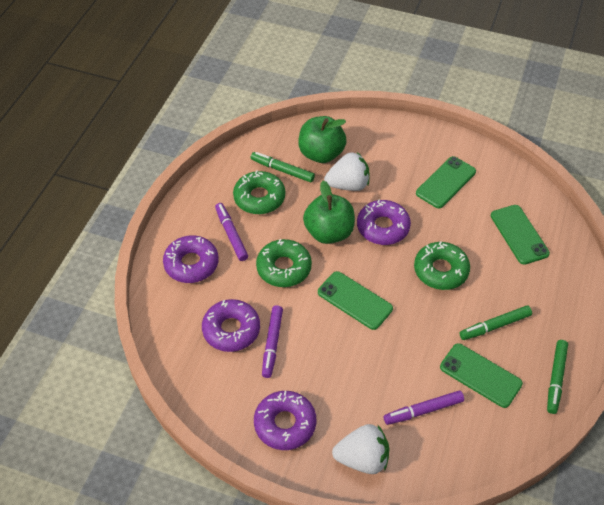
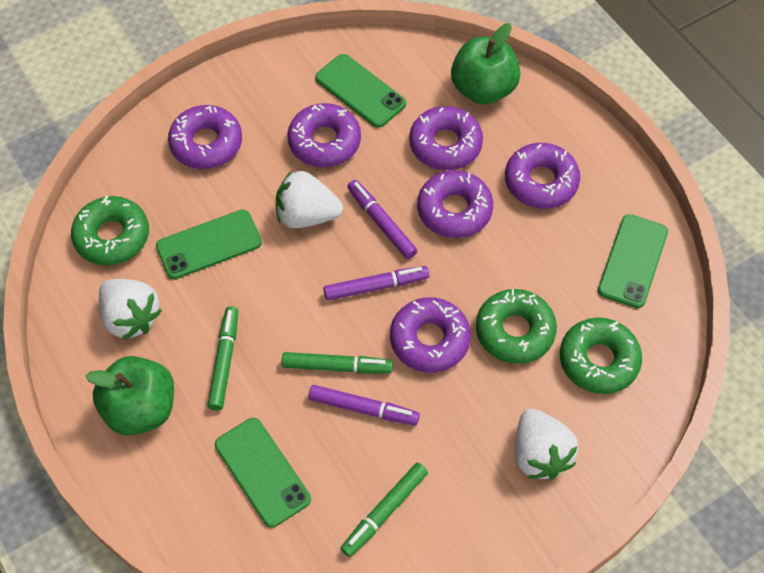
purple donut: [163,235,219,283] [202,299,260,352] [254,391,316,450] [357,200,411,245] = 4 -> [168,105,242,169] [287,103,361,167] [390,297,471,372] [409,106,483,170] [417,170,493,238] [505,143,580,209] = 6
white strawberry: [324,152,370,191] [332,424,389,474] = 2 -> [99,279,162,340] [276,171,343,228] [515,409,578,480] = 3

